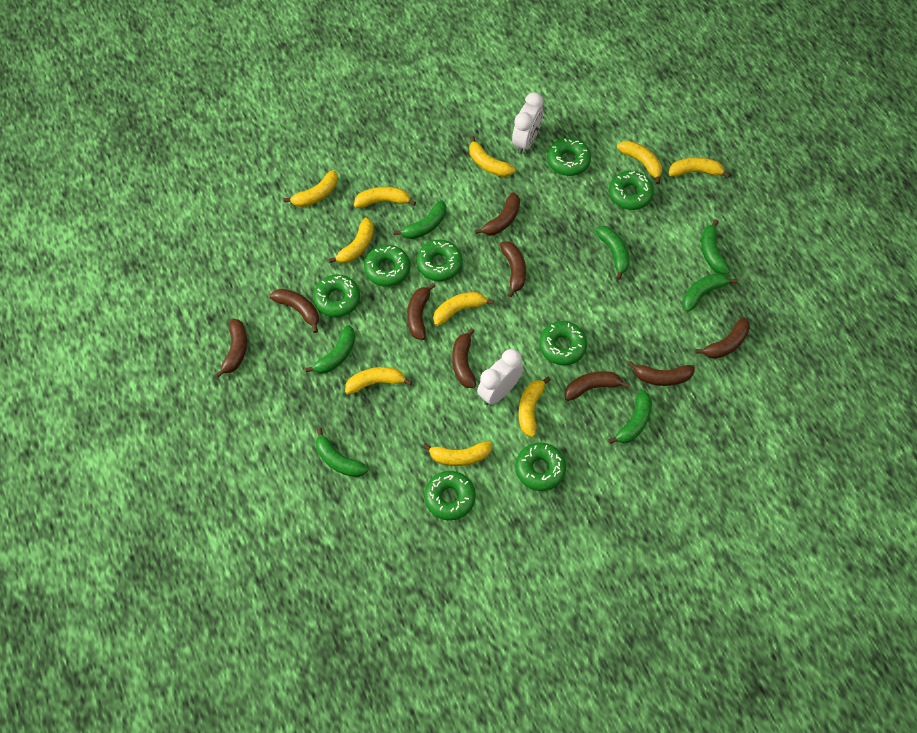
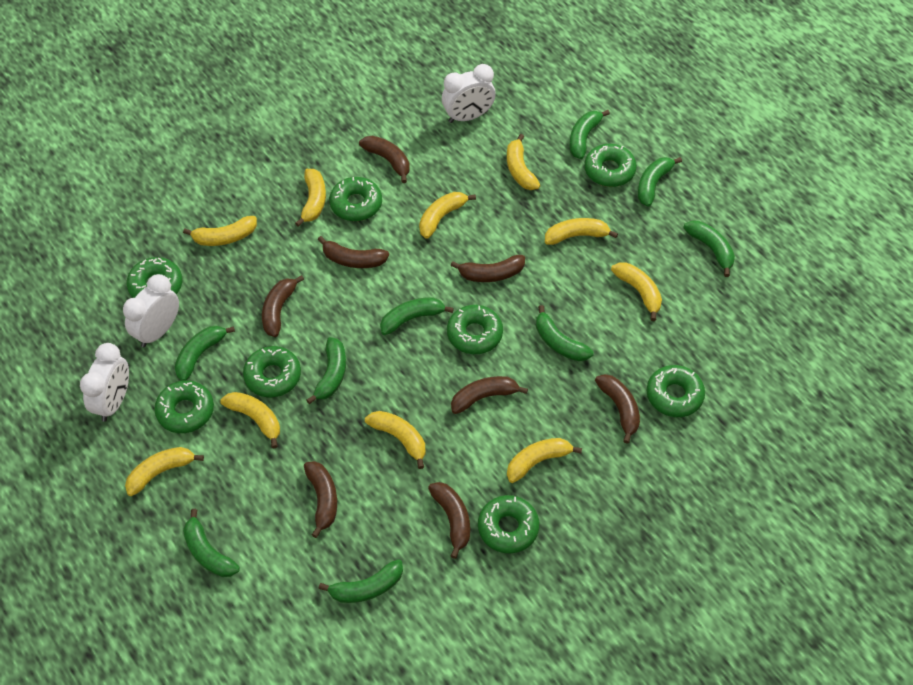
brown banana: [215,319,247,378] [269,289,319,333] [407,283,435,340] [452,328,476,388] [475,192,520,235] [500,241,526,298] [565,371,630,401] [628,361,695,386] [695,317,750,359] = 9 -> [262,275,304,337] [304,461,337,538] [318,236,389,268] [359,136,410,183] [428,482,470,559] [451,255,525,282] [451,376,528,414] [595,374,640,444] = 8
green banana: [305,325,355,374] [316,428,369,477] [394,200,446,239] [595,226,630,280] [608,390,652,444] [683,273,737,312] [701,219,730,274] = 7 -> [175,326,235,381] [183,509,240,577] [307,337,346,404] [319,559,403,603] [380,297,454,335] [536,305,593,361] [570,110,610,159] [638,157,682,207] [683,221,735,277] = 9
white clock: [477,349,523,405] [512,92,543,154] = 2 -> [80,343,129,422] [123,274,179,347] [442,64,496,123] = 3

